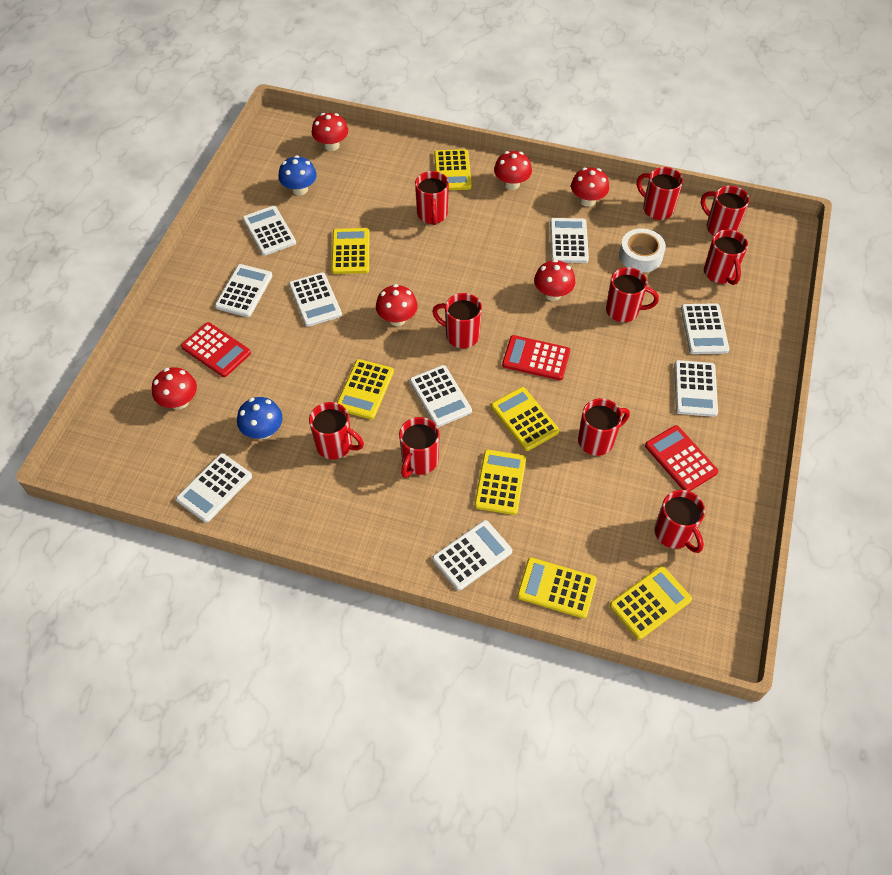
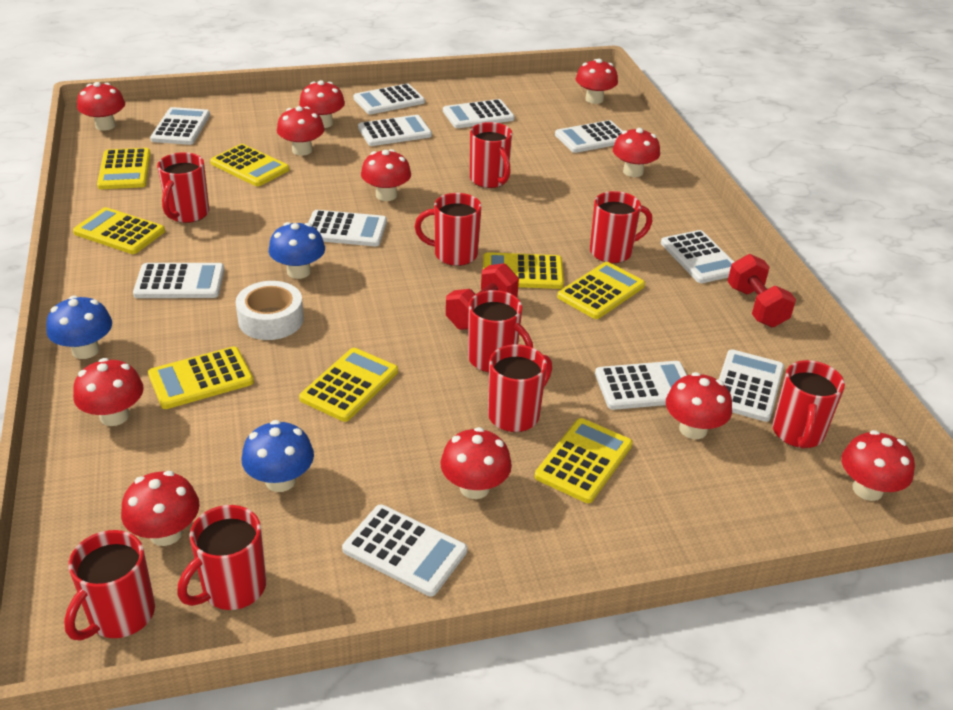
blue mushroom: [237,397,283,439] [279,155,317,196] = 2 -> [46,295,112,359] [242,420,314,492] [269,222,325,279] = 3
red calculator: [181,322,251,377] [502,335,570,380] [645,425,718,491] = 3 -> none = 0
red dumbbell: none = 0 -> [446,263,519,330] [727,254,796,327] = 2
red mug: [309,402,364,459] [399,417,440,478] [415,171,449,225] [432,293,482,348] [578,398,630,456] [606,267,659,322] [637,167,683,220] [654,490,705,553] [701,186,750,236] [704,229,748,285] = 10 -> [64,530,155,641] [157,152,209,223] [177,505,266,610] [415,193,482,266] [468,290,533,372] [470,122,512,188] [488,344,552,432] [590,191,652,263] [772,360,845,449] = 9
red mushroom: [152,367,197,410] [312,113,348,151] [376,284,418,326] [494,151,532,190] [534,259,575,301] [571,167,609,207] = 6 -> [73,358,144,426] [77,82,125,131] [121,471,200,546] [277,106,325,156] [299,80,345,128] [361,149,411,201] [441,427,512,499] [576,59,618,104] [613,128,660,177] [666,372,732,439] [841,430,915,501] = 11
white calculator: [176,453,252,523] [215,264,273,317] [243,206,296,256] [289,272,342,327] [410,365,472,427] [432,520,512,591] [550,218,589,263] [674,360,718,417] [681,303,729,354] = 9 -> [133,263,225,298] [150,107,210,145] [308,210,387,246] [342,504,467,597] [353,84,425,114] [358,115,432,146] [443,99,515,128] [555,120,622,153] [595,361,687,410] [661,230,734,283] [719,349,784,422] = 11
yellow calculator: [332,228,369,274] [337,359,394,419] [434,149,472,190] [474,450,526,515] [491,387,559,451] [517,557,597,618] [609,566,692,640] = 7 -> [73,207,165,254] [97,148,151,189] [148,346,254,409] [210,144,289,186] [299,348,398,422] [483,252,564,289] [534,418,633,503] [557,262,645,319] = 8

